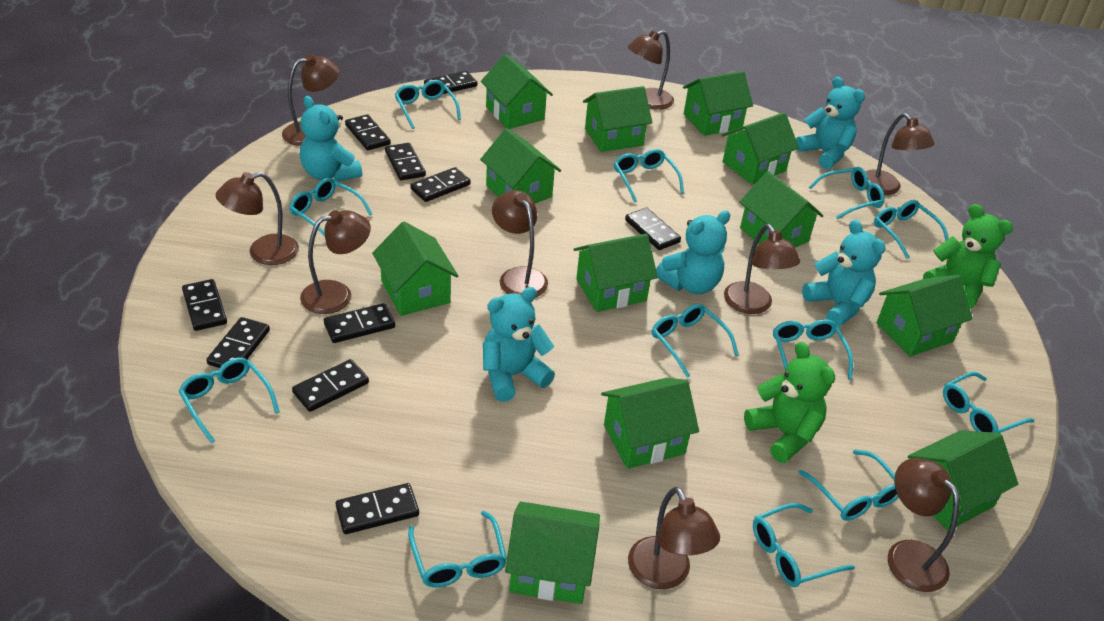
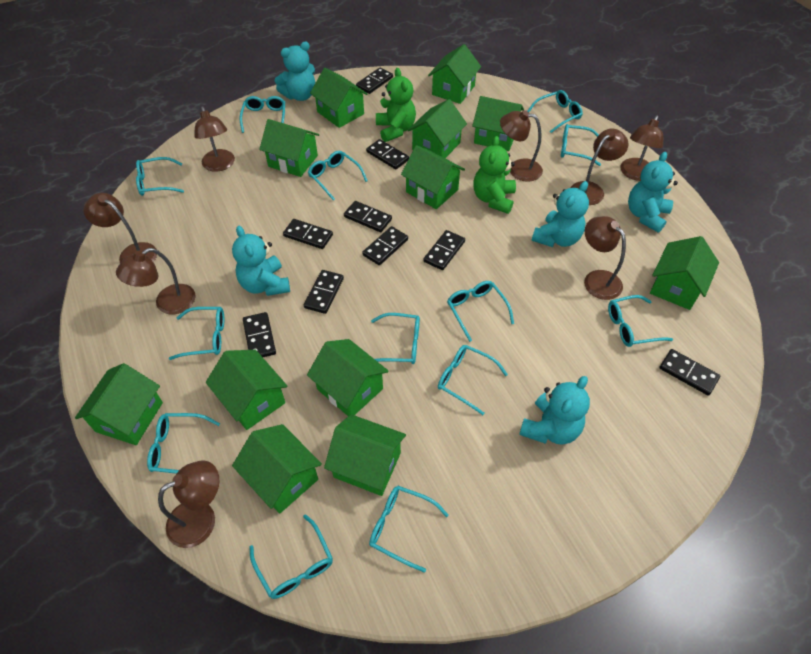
black domino: [182,279,227,331] [207,317,270,368] [292,359,369,412] [324,303,395,343] [336,483,419,534] [345,114,391,150] [385,143,426,181] [410,167,471,202] [424,71,477,94] [625,208,681,250] = 10 -> [243,312,276,357] [283,219,333,249] [304,270,344,314] [344,201,392,232] [356,67,393,94] [362,226,408,265] [366,139,409,169] [423,230,465,270] [659,349,720,396] = 9
brown lamp: [216,172,299,265] [282,54,340,146] [300,210,371,314] [492,190,548,297] [628,30,674,110] [628,487,720,589] [724,224,800,314] [865,113,935,195] [888,458,960,592] = 9 -> [83,193,157,263] [116,248,196,314] [158,460,219,548] [194,106,235,172] [500,110,543,182] [571,129,629,205] [584,216,626,300] [620,115,663,181] = 8
turquoise glasses: [178,357,280,444] [289,178,372,236] [395,80,461,129] [408,511,507,587] [614,149,684,202] [652,304,739,378] [753,503,855,587] [773,319,853,380] [798,450,899,521] [809,167,885,219] [874,200,949,259] [943,372,1034,433] = 12 -> [136,157,184,196] [147,413,220,474] [169,307,224,360] [240,96,285,133] [249,515,333,599] [308,151,368,201] [369,486,449,573] [371,313,420,364] [438,345,508,415] [447,281,514,342] [528,90,583,133] [561,124,601,166] [608,295,673,347] = 13

